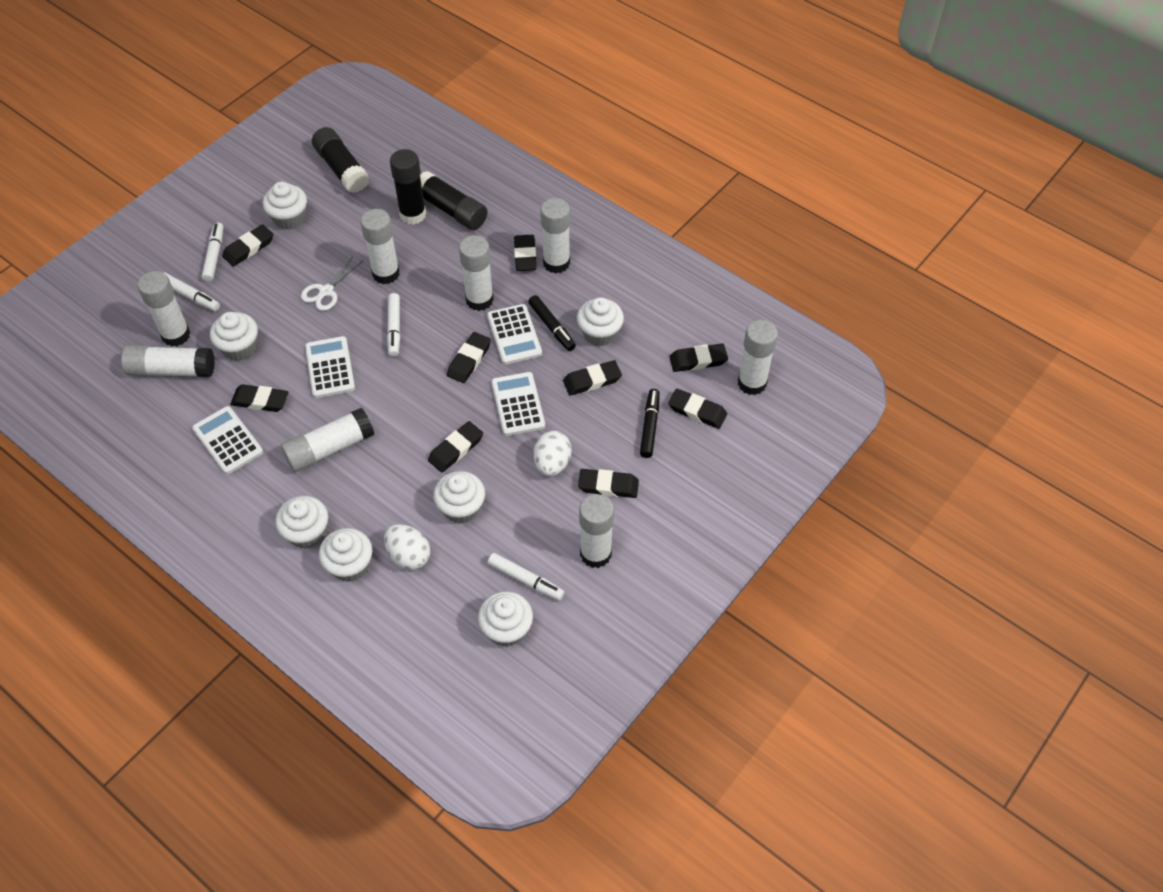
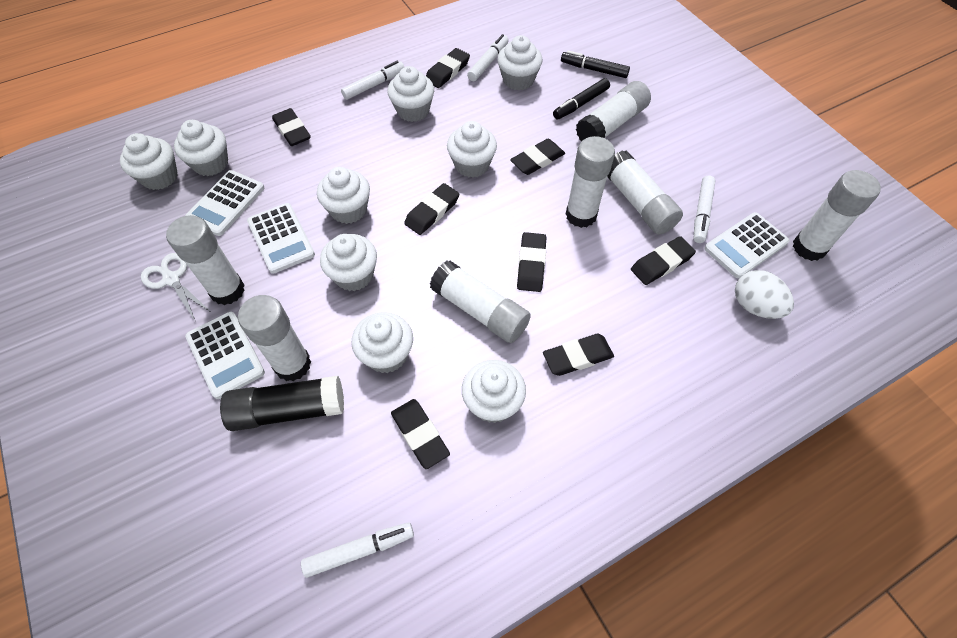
black eraser: [222,224,274,267] [230,384,289,412] [428,421,483,473] [447,332,491,383] [514,235,537,271] [563,360,622,396] [578,469,639,498] [668,389,727,429] [670,343,728,372] = 9 -> [272,108,311,146] [391,399,450,469] [404,183,459,235] [426,48,470,88] [510,139,565,175] [517,232,546,292] [543,334,614,376] [631,236,696,285] = 8
black glue stick: [312,127,369,193] [390,149,426,225] [420,171,487,230] = 3 -> [220,376,344,431] = 1
white cupcake: [210,312,258,361] [263,182,307,230] [275,496,328,549] [319,528,372,582] [433,471,485,524] [478,591,533,647] [577,297,624,347] = 7 -> [120,133,178,190] [174,120,228,176] [317,167,370,224] [320,234,377,291] [351,312,413,373] [388,66,434,122] [447,121,497,178] [462,360,526,423] [497,35,542,91] = 9
white egg: [384,524,430,570] [534,431,572,476] = 2 -> [735,270,794,319] = 1
white glue stick: [121,345,215,377] [138,271,191,347] [281,408,374,472] [361,209,400,284] [459,235,494,311] [540,198,570,274] [579,494,614,568] [738,320,778,395] = 8 -> [166,215,245,305] [238,295,311,381] [430,261,531,343] [566,136,615,228] [576,81,651,141] [607,150,683,235] [793,170,881,261] = 7

